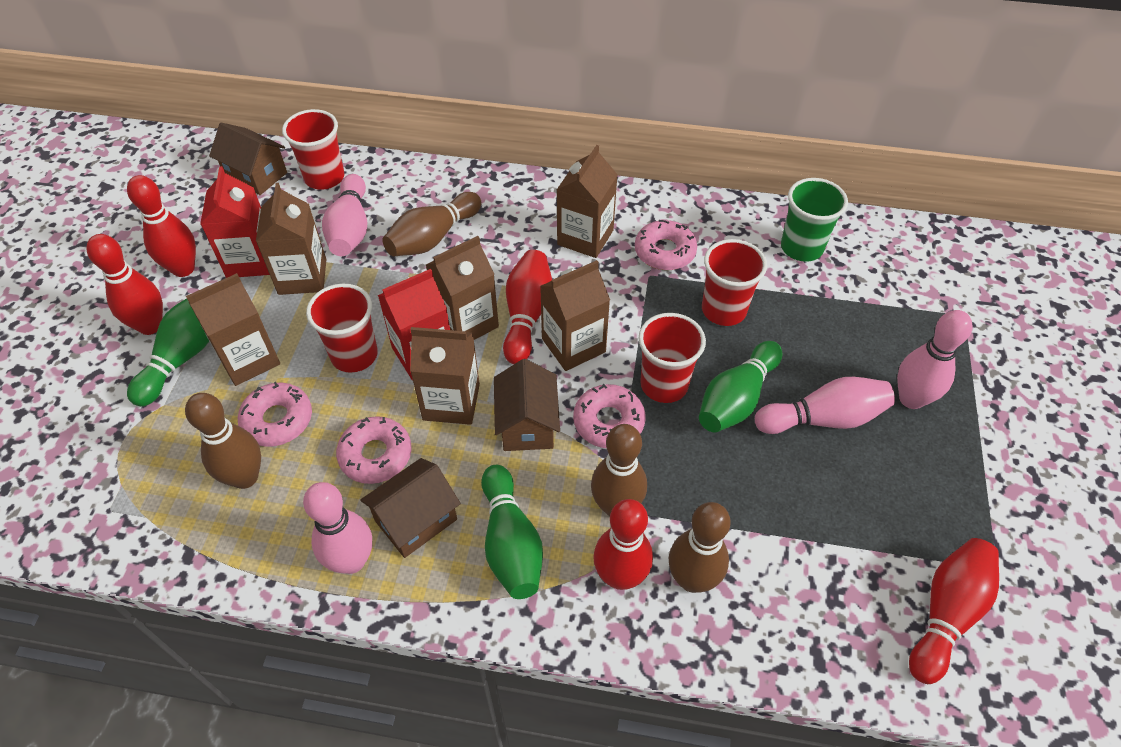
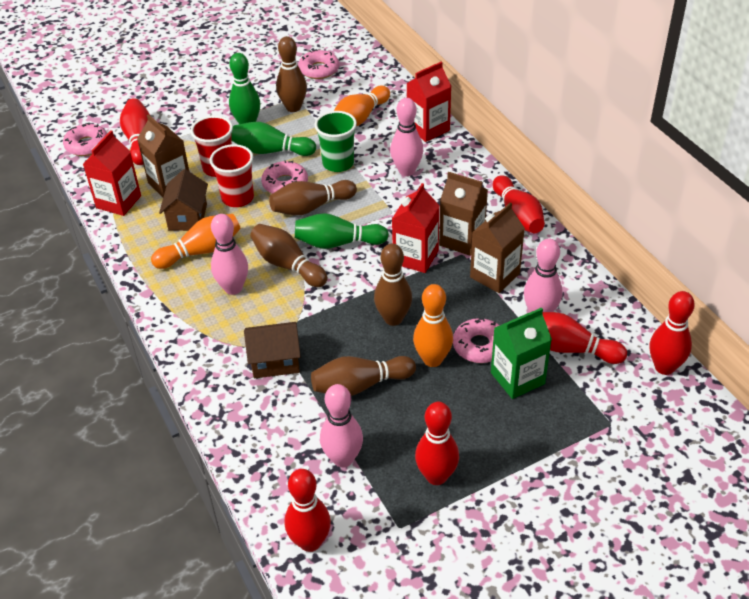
brown bowling pin: [185,393,261,489] [382,192,481,256] [591,424,647,516] [669,502,731,593] = 4 -> [250,224,327,287] [269,180,357,215] [276,36,307,112] [311,356,416,396] [374,244,412,326] = 5
brown carton: [186,273,280,386] [256,183,326,295] [410,327,480,425] [426,236,499,340] [540,260,610,371] [557,145,618,258] = 6 -> [137,114,189,197] [439,172,488,256] [470,202,525,293] = 3
brown house: [209,123,287,195] [360,458,461,558] [494,359,560,451] = 3 -> [159,169,208,231] [244,322,301,379] = 2
green carton: none = 0 -> [491,307,552,399] = 1
orange bowling pin: none = 0 -> [151,214,241,269] [334,86,390,126] [413,284,453,367] = 3
red bowling pin: [86,234,163,335] [127,175,196,277] [503,250,552,364] [593,499,653,590] [909,538,999,684] = 5 -> [120,98,150,165] [285,469,331,552] [415,402,459,485] [493,176,545,233] [543,312,627,364] [650,291,695,375] = 6
red carton: [200,166,270,278] [378,269,450,380] = 2 -> [83,130,141,216] [392,183,440,273] [406,62,452,142] = 3
red cup: [282,109,344,190] [306,284,378,373] [638,313,706,403] [702,239,767,326] = 4 -> [190,116,233,177] [210,144,254,207] = 2

